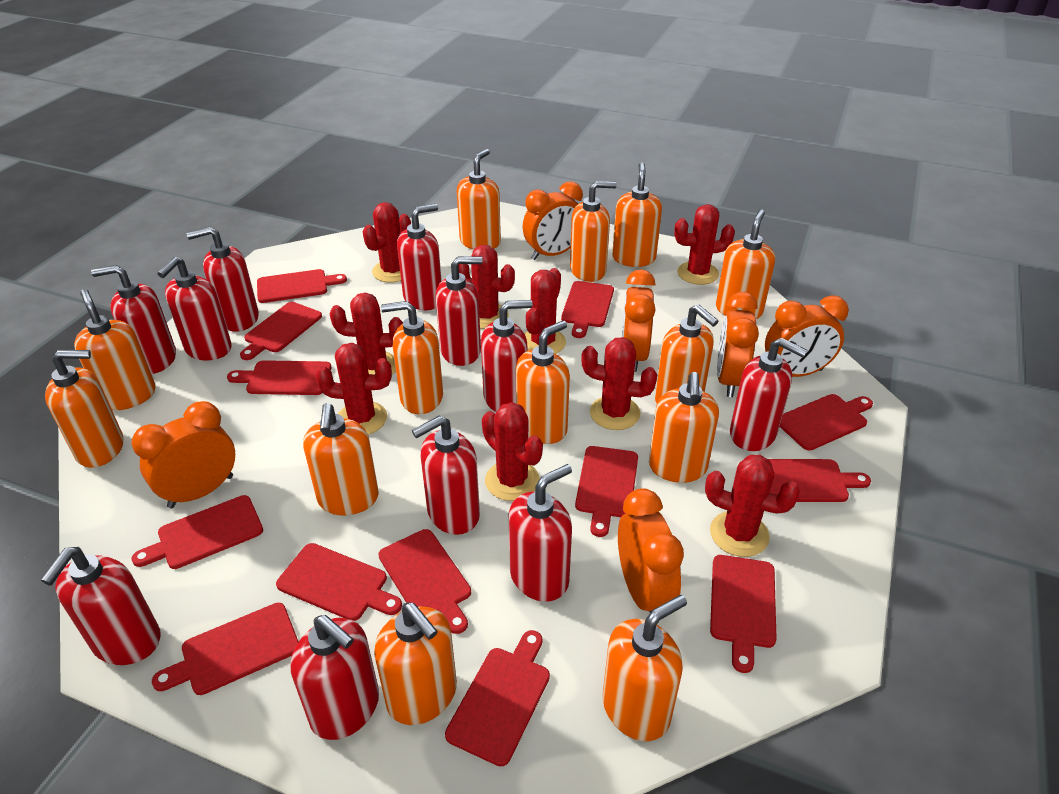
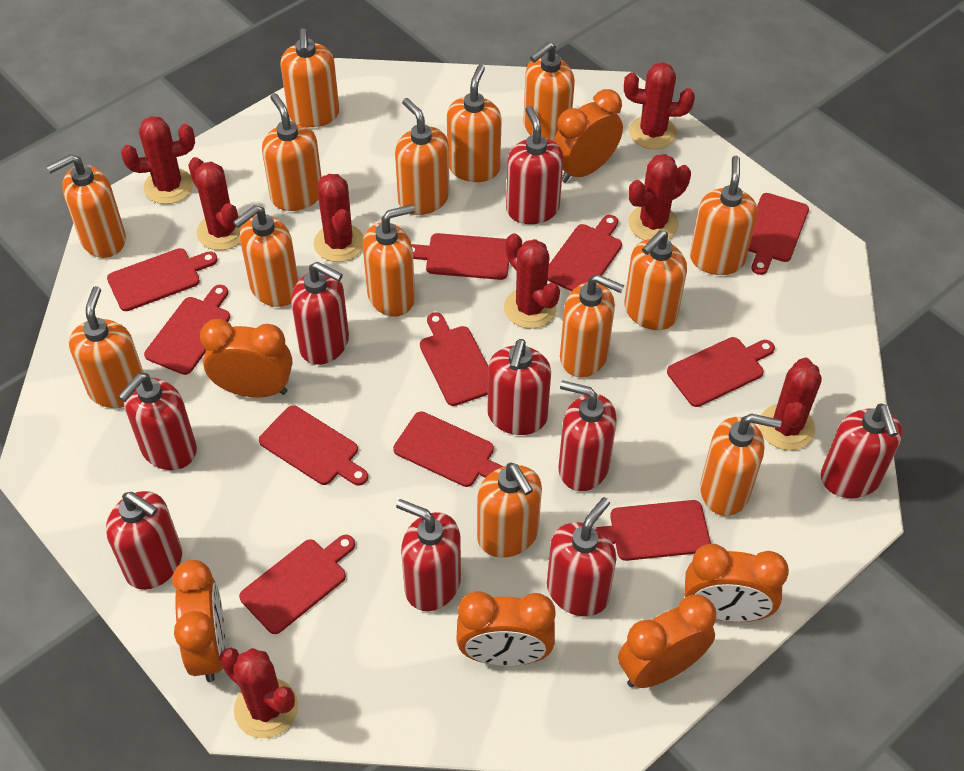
orange soap dispenser: [45,350,123,468] [74,289,156,410] [303,403,379,515] [374,603,457,725] [381,301,443,414] [457,149,501,250] [516,321,570,444] [570,181,617,282] [603,595,687,741] [612,162,662,267] [649,372,719,483] [655,304,718,403] [716,210,775,319] = 13 -> [46,154,126,258] [69,286,144,408] [233,205,299,307] [262,93,322,211] [280,28,339,127] [363,204,415,317] [395,98,450,215] [447,64,502,182] [477,463,542,558] [523,42,575,141] [560,274,624,377] [624,230,687,330] [690,156,758,275] [700,414,782,516] = 14
red cactus: [315,343,392,435] [330,293,403,375] [362,202,411,283] [458,245,515,329] [482,402,543,501] [524,268,566,354] [581,337,657,430] [674,204,735,285] [705,455,800,557] = 9 -> [121,116,195,204] [188,157,241,250] [219,648,298,738] [314,174,364,262] [504,233,560,329] [624,62,695,149] [628,154,691,240] [759,357,822,451] = 8
red cutting board: [132,495,263,569] [152,603,299,695] [227,360,331,395] [240,302,322,360] [257,269,347,303] [276,543,402,621] [378,529,471,634] [445,630,550,767] [561,281,614,338] [575,446,638,537] [710,555,777,673] [768,459,871,502] [780,394,873,450] = 13 -> [107,248,218,311] [144,285,230,375] [239,535,355,634] [259,405,368,486] [393,412,504,487] [412,233,509,280] [420,312,488,406] [547,215,622,292] [596,500,711,561] [667,337,775,407] [748,193,809,275] = 11
red soap dispenser: [41,547,161,665] [91,265,176,374] [157,257,232,360] [186,227,259,332] [290,615,379,740] [397,204,442,310] [412,416,480,535] [435,256,482,366] [481,300,533,412] [509,464,572,602] [730,338,808,451] = 11 -> [106,491,182,590] [118,373,197,470] [291,262,349,365] [396,499,461,611] [487,339,551,435] [506,106,564,224] [547,497,616,617] [558,380,617,491] [820,403,903,498] = 9

